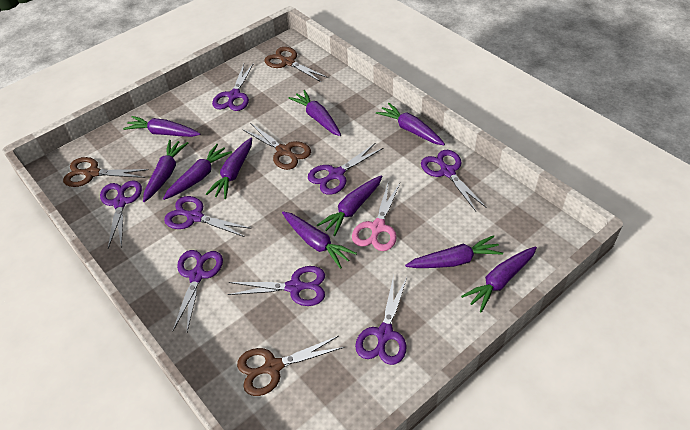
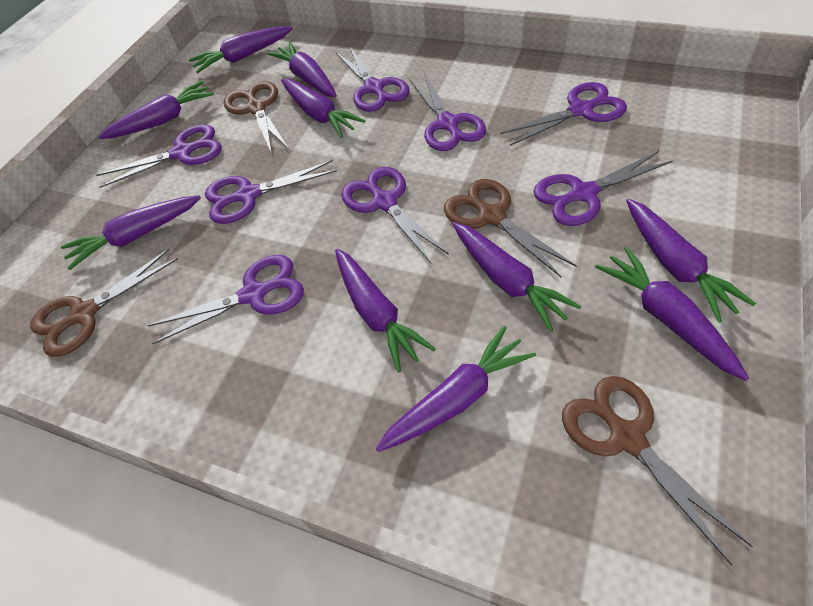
pink scissors: [352,183,400,251] = 1 -> none = 0

